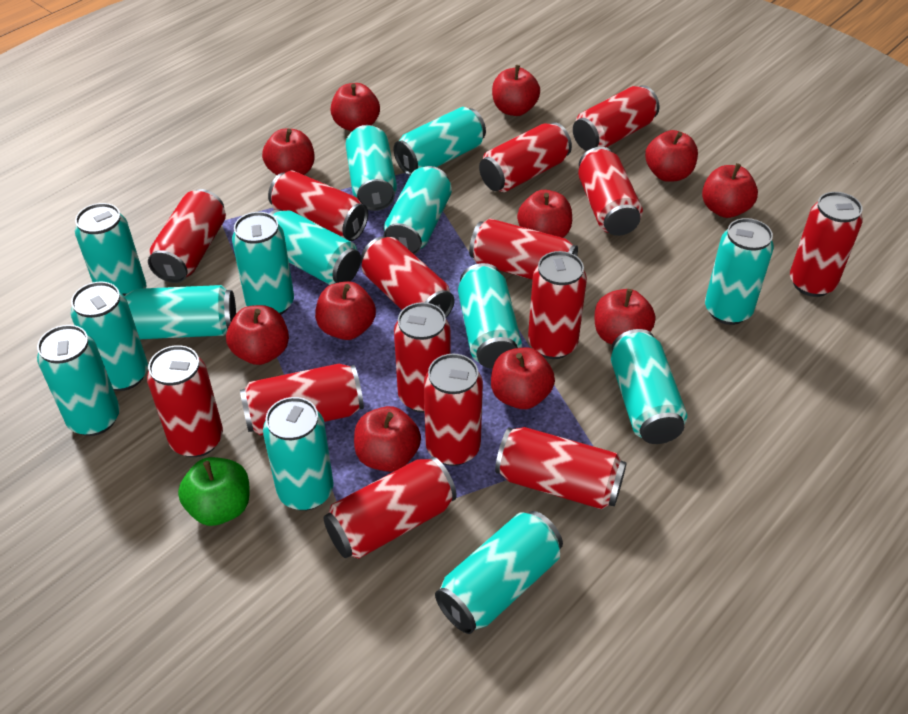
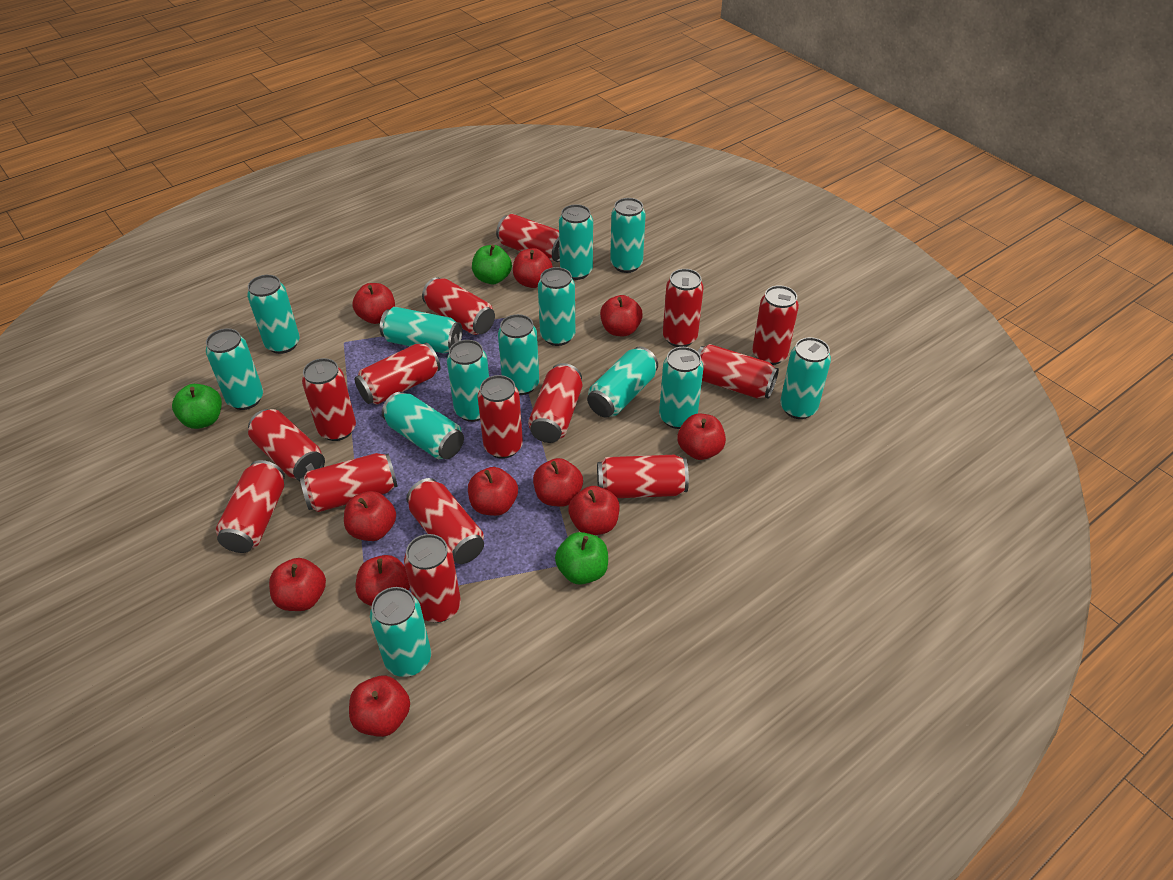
green apple: [178,457,250,526] = 1 -> [172,384,222,429] [472,245,512,284] [555,532,608,585] = 3
turquoise can: [37,325,120,436] [71,282,148,391] [75,203,147,294] [123,285,236,339] [232,212,294,315] [263,397,334,511] [269,209,361,285] [346,125,397,211] [383,166,452,255] [393,107,486,176] [435,511,563,634] [458,263,522,369] [611,329,687,444] [705,218,774,325] = 14 -> [206,328,263,410] [247,275,300,354] [370,587,431,677] [380,307,462,353] [382,392,464,459] [447,340,489,422] [498,314,539,395] [538,267,575,346] [559,204,593,280] [587,347,658,418] [610,198,646,273] [659,347,704,429] [780,337,831,419] = 13

